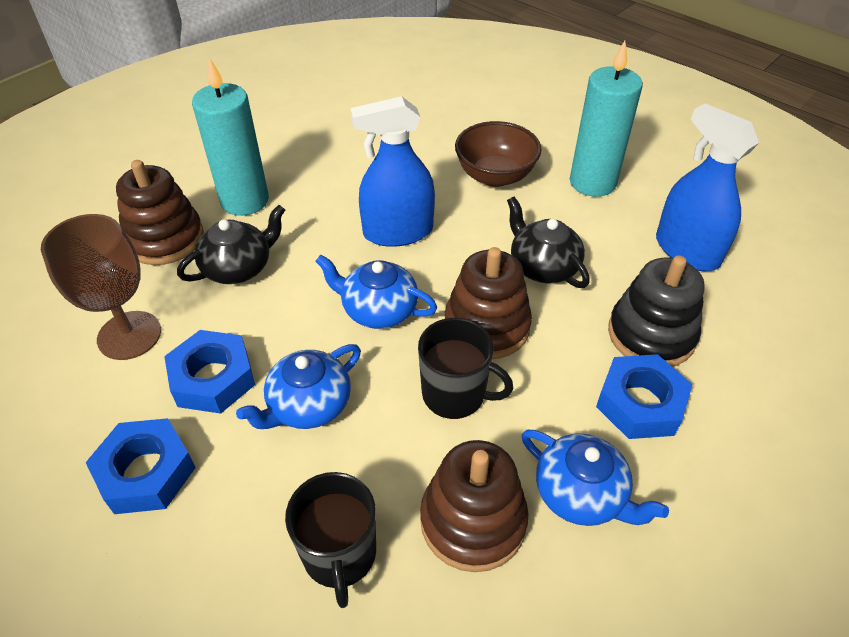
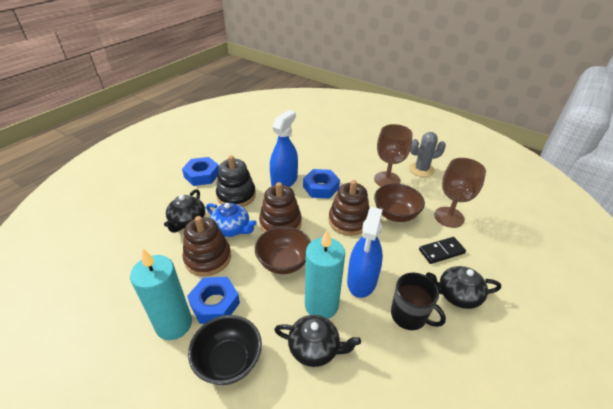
black bowl: none = 0 -> [188,315,262,385] = 1
black domino: none = 0 -> [419,237,466,264] = 1
black mug: [285,472,376,608] [418,318,513,419] = 2 -> [391,273,446,330] = 1
black teapot: [177,205,285,284] [507,197,590,288] = 2 -> [164,189,205,233] [274,315,361,367] [426,266,501,309] = 3
blue teapot: [236,344,361,429] [315,255,437,329] [522,430,669,526] = 3 -> [206,203,257,237] = 1
brown bowl: [455,121,542,187] = 1 -> [255,227,311,274] [374,184,425,222] = 2
brown goblet: [41,214,161,360] = 1 -> [374,124,413,187] [434,158,486,228] = 2
grey cactus: none = 0 -> [409,132,446,177] = 1

